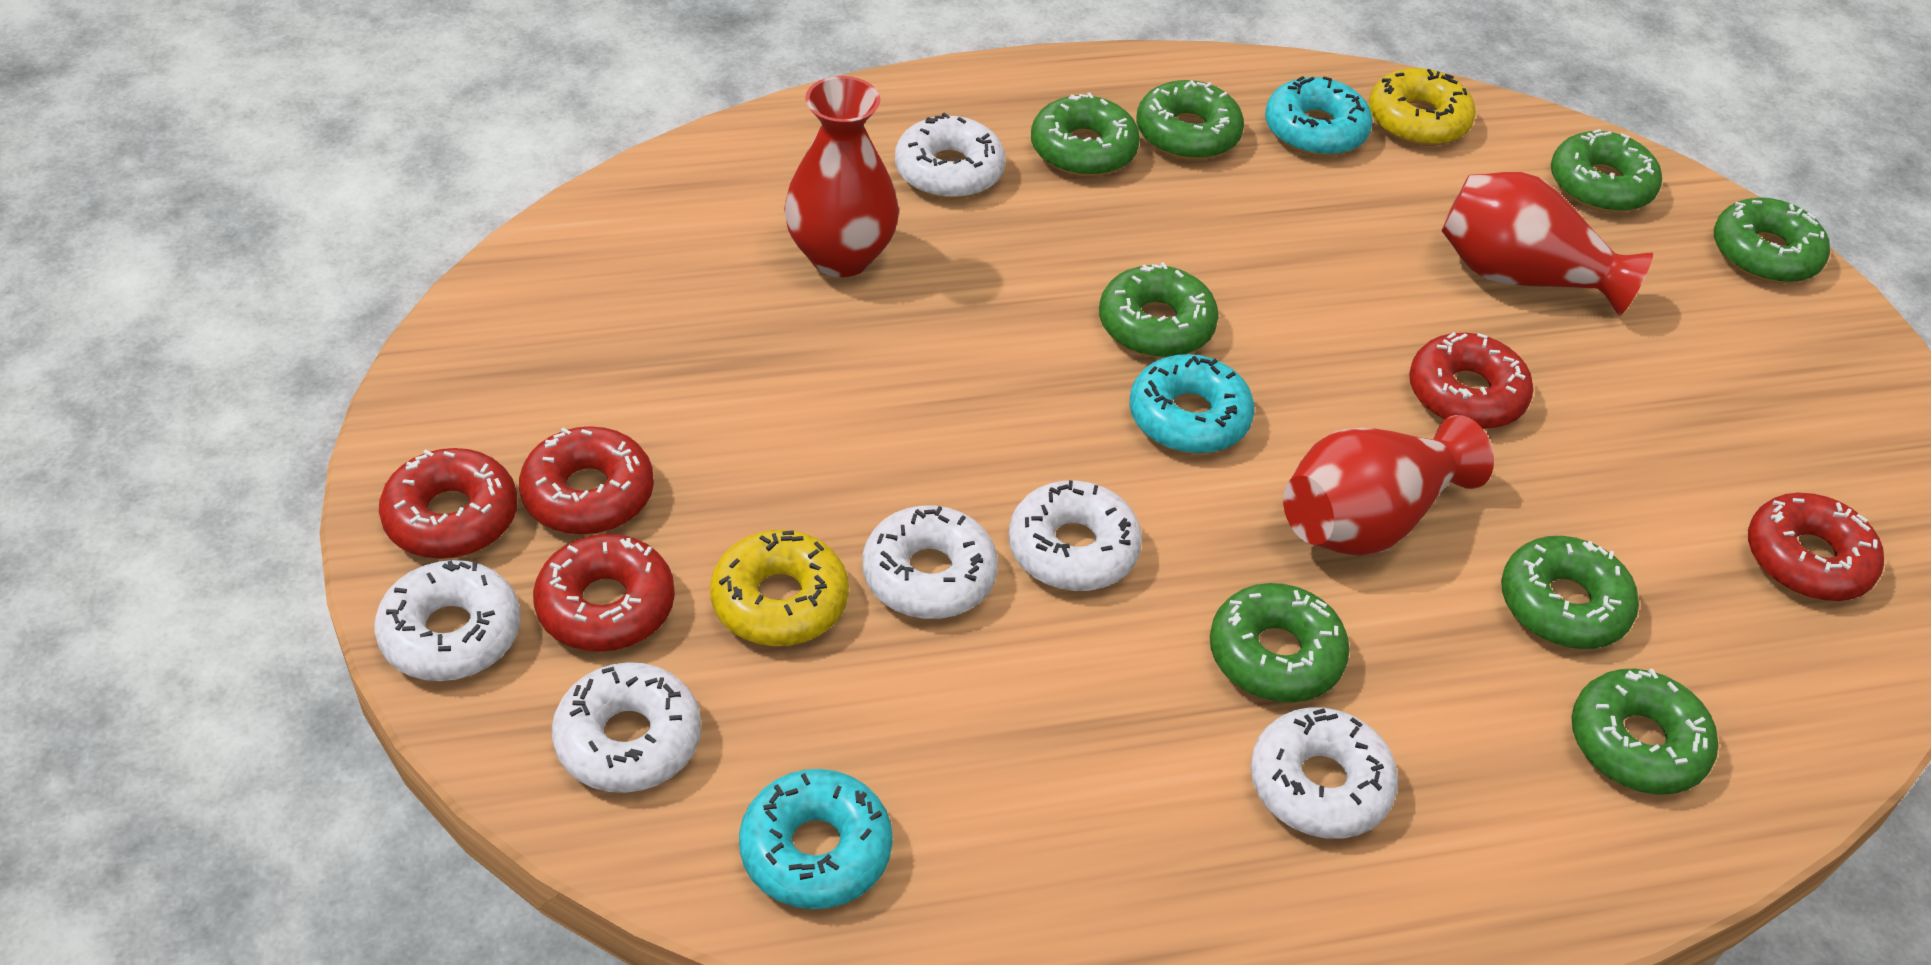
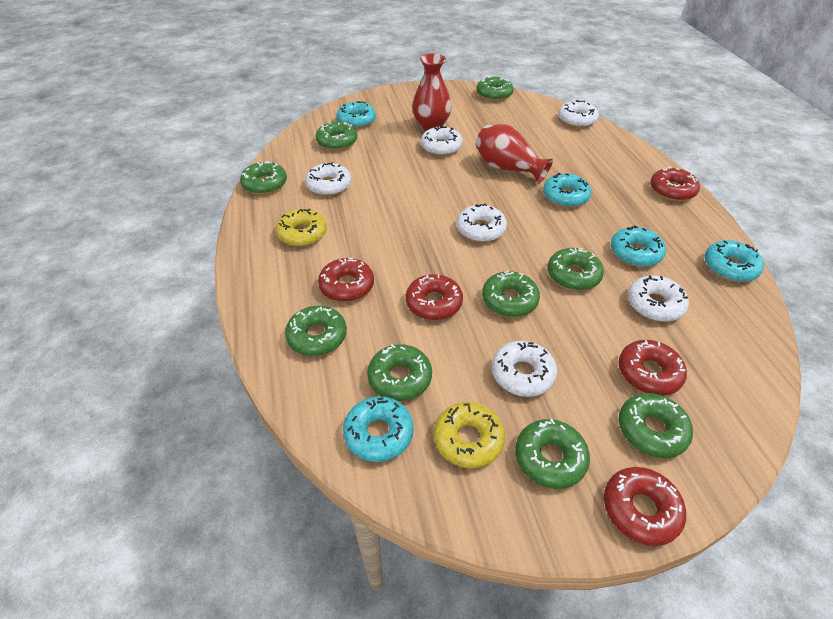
green donut: [1031,92,1140,177] [1099,262,1219,358] [1136,80,1244,160] [1210,583,1350,702] [1501,536,1639,649] [1551,129,1662,213] [1571,668,1718,795] [1714,198,1830,283] = 8 -> [240,161,287,195] [285,306,347,356] [315,122,357,150] [367,344,432,401] [476,77,514,101] [482,271,540,317] [515,419,590,489] [548,248,604,290] [619,393,693,458] = 9
red vase: [784,76,899,277] [1283,415,1494,556] [1441,172,1653,316] = 3 -> [412,53,452,131] [476,124,553,184] = 2
turquoise donut: [739,769,893,909] [1129,354,1254,454] [1265,76,1373,156] = 3 -> [336,101,376,128] [343,396,414,462] [543,173,591,207] [611,225,666,267] [705,240,764,282] = 5

